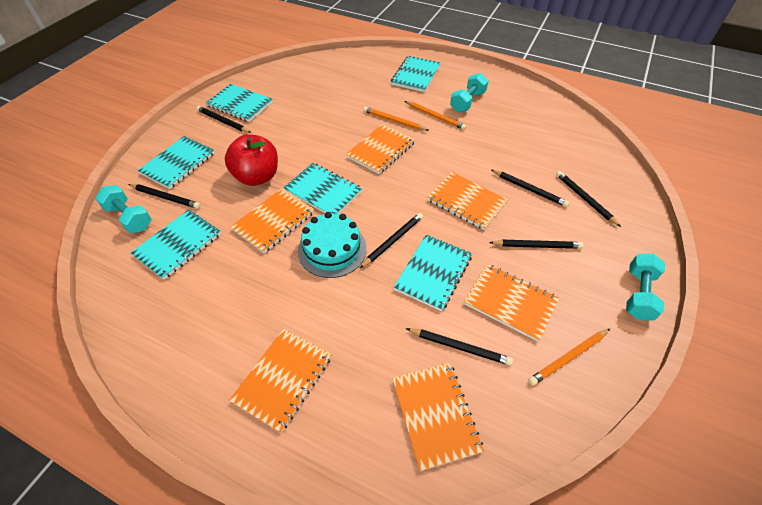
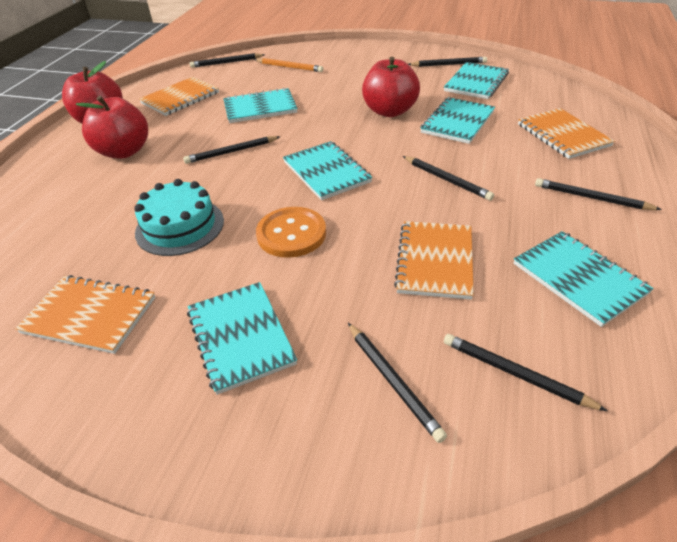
orange button: none = 0 -> [256,207,326,258] = 1
orange notebook: [229,329,332,433] [231,188,314,253] [346,124,415,174] [392,363,484,471] [427,172,508,230] [464,264,559,342] = 6 -> [15,275,155,354] [139,77,219,116] [394,221,474,300] [518,108,615,159] = 4
orange pencil: [363,107,429,131] [405,101,466,130] [528,329,610,386] = 3 -> [254,58,323,72] = 1
red apple: [225,134,278,186] = 1 -> [62,61,123,124] [76,96,148,159] [362,57,420,117] = 3
turquoise dumbbell: [95,185,152,233] [450,73,488,112] [626,253,665,321] = 3 -> none = 0

